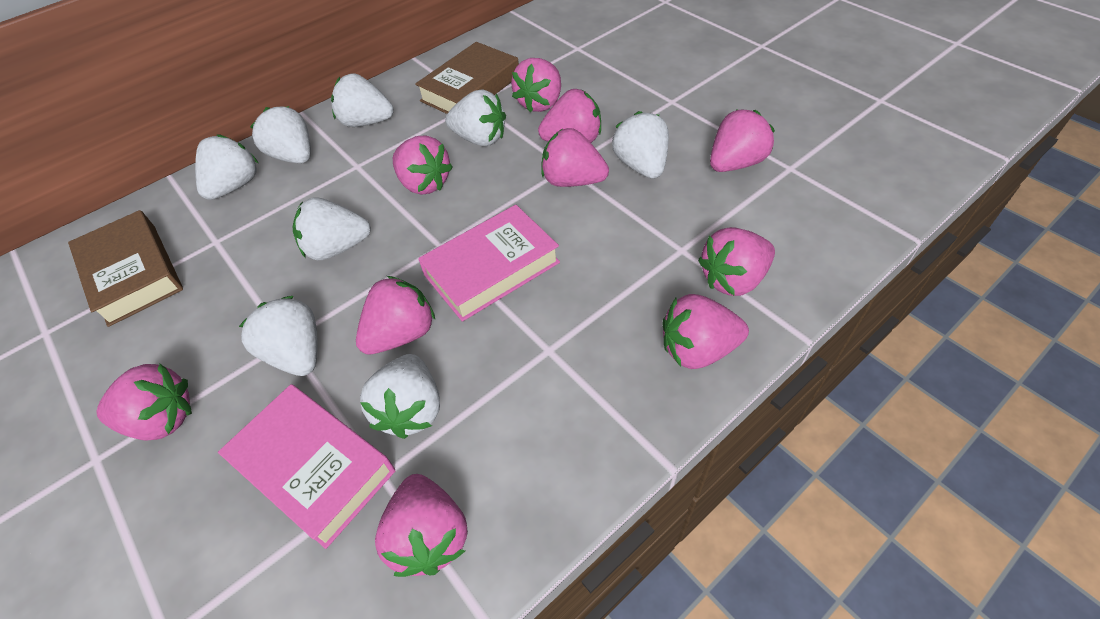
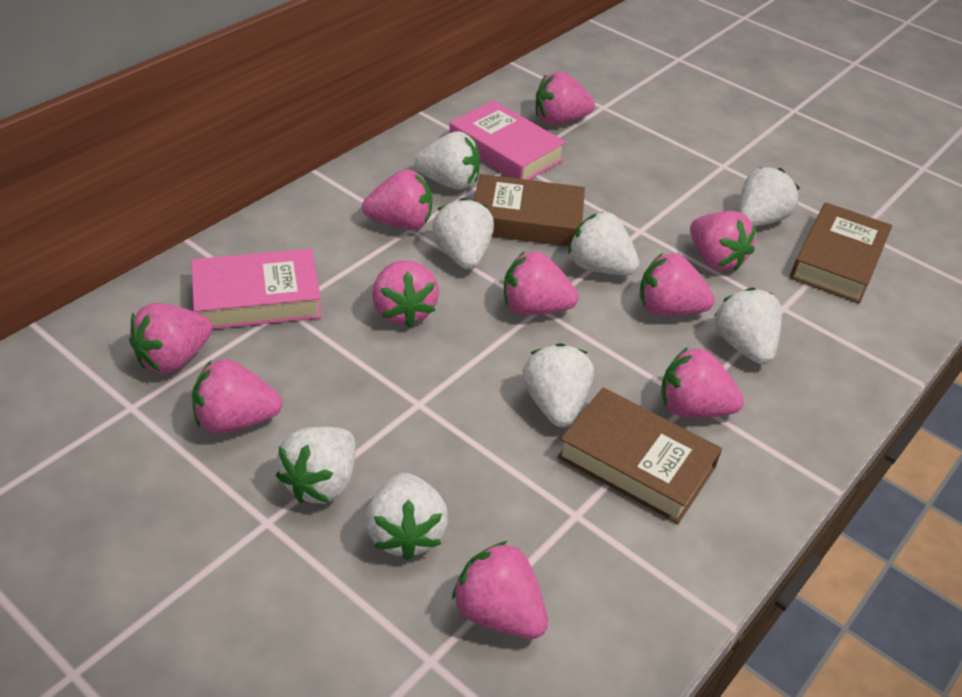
brown book: [68,210,183,327] [415,42,519,114] = 2 -> [474,174,585,246] [557,388,722,524] [790,203,892,303] = 3

